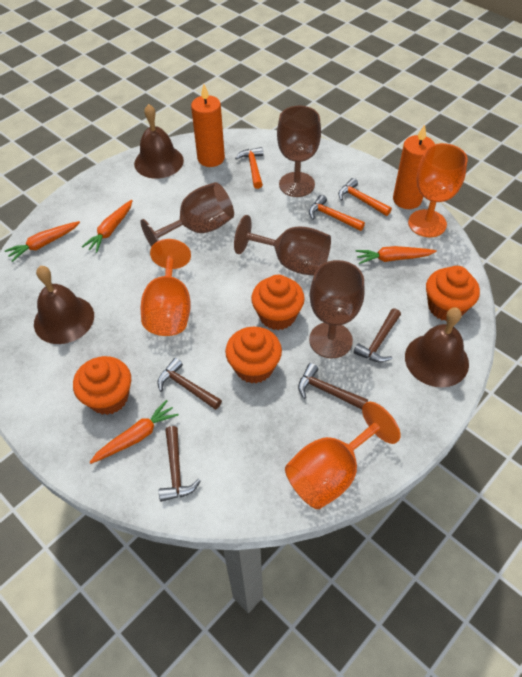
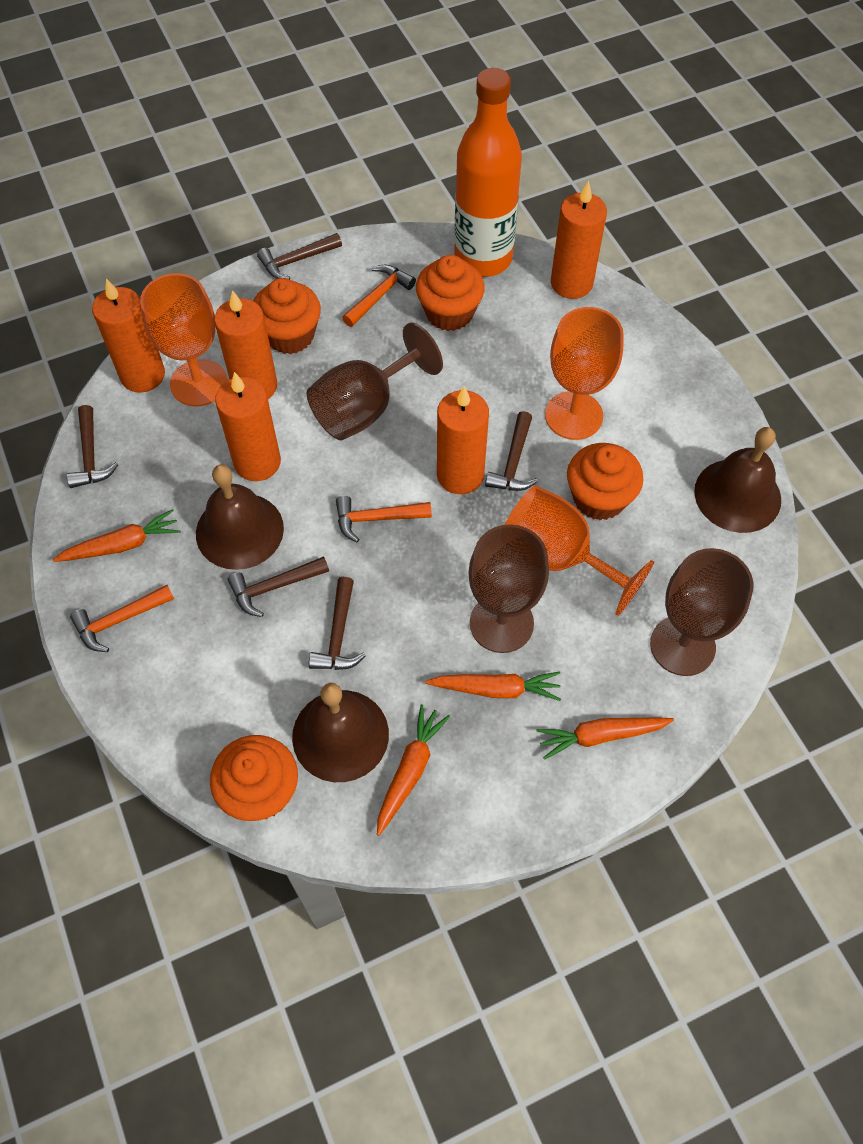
brown goblet: [140,182,234,247] [234,215,331,276] [277,106,321,197] [309,260,365,358] = 4 -> [307,323,443,440] [468,524,549,653] [650,548,753,676] = 3
brown hammer: [157,358,222,410] [159,426,201,502] [298,363,368,409] [353,308,401,363] = 4 -> [67,405,119,488] [228,556,329,617] [257,233,342,279] [309,577,366,670] [485,411,538,491] = 5
orange bottle: none = 0 -> [454,68,522,277] = 1
orange candle: [191,84,225,167] [393,124,435,209] = 2 -> [92,278,165,393] [214,290,277,399] [215,372,281,481] [437,386,489,494] [551,181,607,299] = 5

